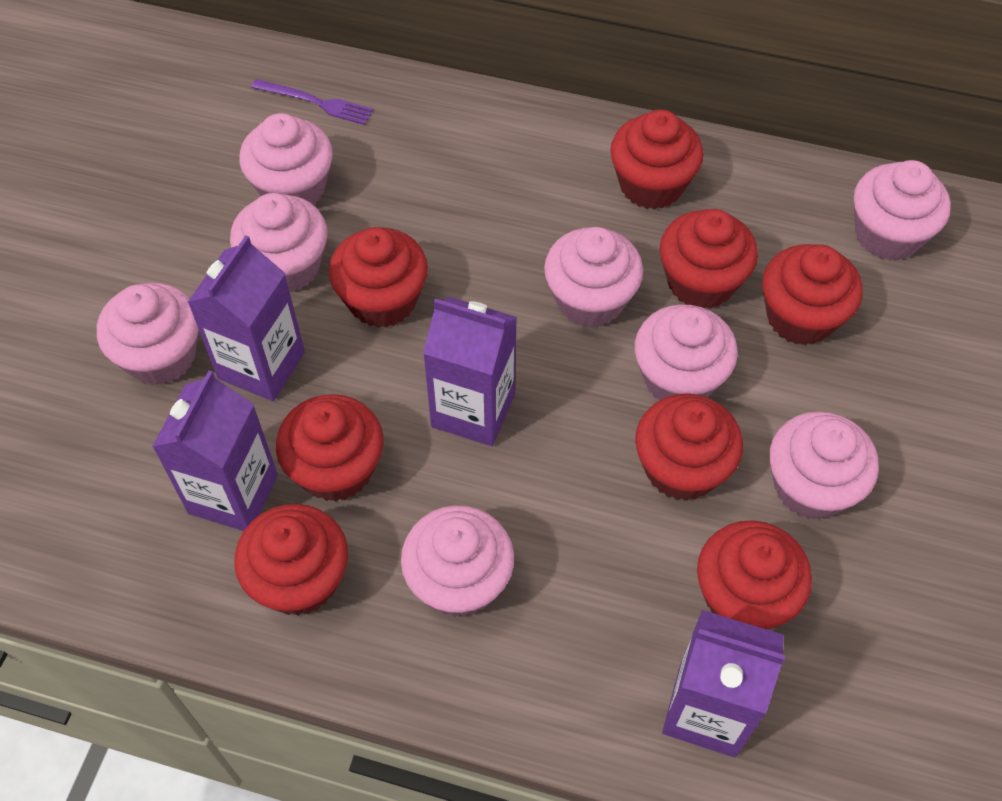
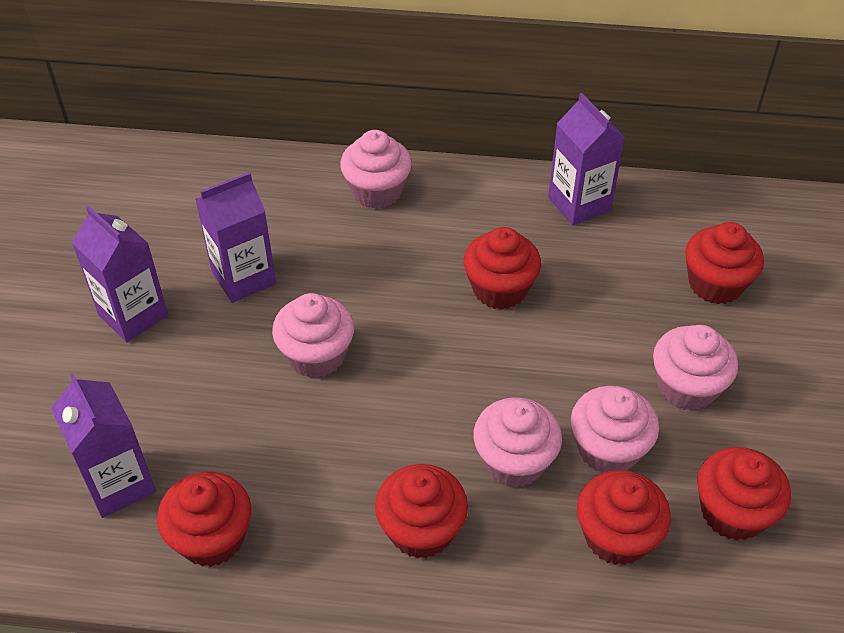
pink cupcake: [97,283,199,385] [230,193,327,292] [239,113,333,205] [401,505,514,617] [544,227,643,328] [635,304,738,400] [770,411,879,520] [854,160,951,260] = 8 -> [272,293,354,378] [340,130,412,209] [473,398,562,488] [571,386,659,473] [653,325,738,411] = 5
purple fork: [251,79,373,125] = 1 -> none = 0
red cupcake: [234,504,348,616] [276,394,384,502] [329,227,428,328] [610,110,704,210] [635,394,743,501] [660,209,758,309] [697,520,812,630] [762,244,863,345] = 8 -> [157,472,252,567] [375,464,468,559] [464,227,541,310] [577,470,671,565] [685,222,764,304] [697,447,791,541] = 6

